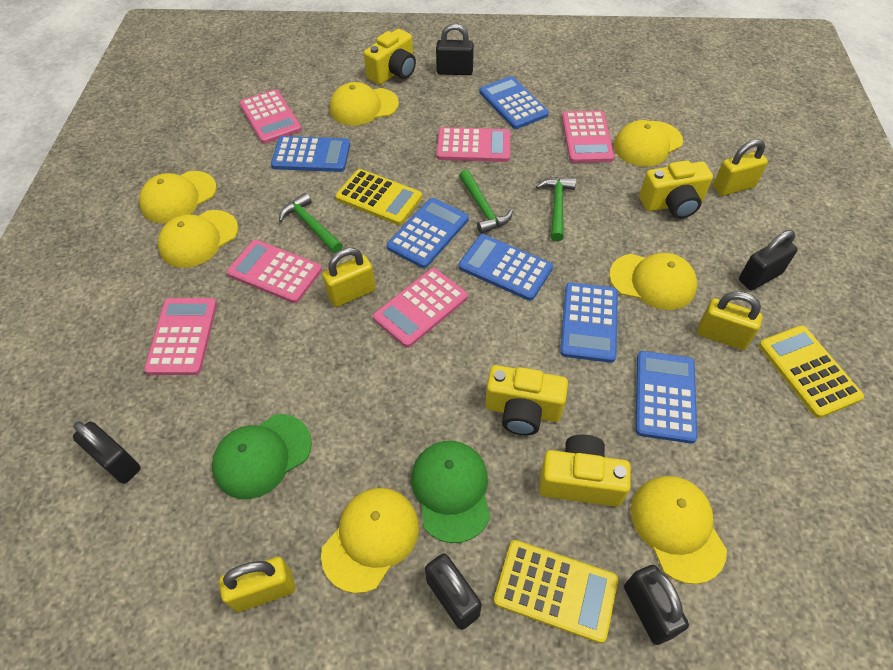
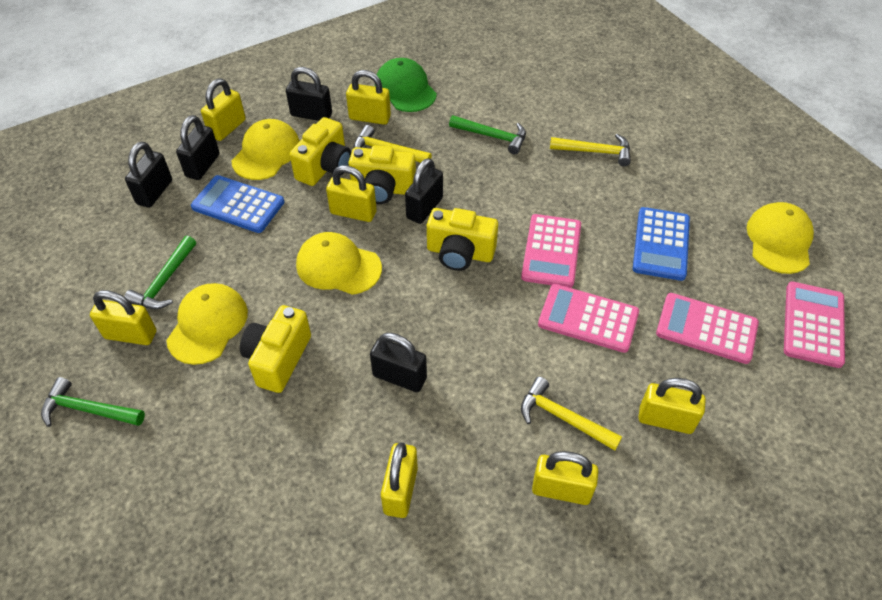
blue calculator: [271,136,350,172] [387,198,469,268] [459,234,553,301] [479,76,549,129] [560,282,618,363] [636,351,697,444] = 6 -> [191,175,284,233] [633,207,690,281] = 2
green cap: [212,414,312,499] [411,441,490,543] = 2 -> [375,58,437,112] = 1
pink calculator: [144,298,217,375] [227,240,322,303] [239,89,302,144] [373,268,468,348] [436,127,510,162] [562,111,614,163] = 6 -> [521,214,581,288] [538,284,639,353] [656,293,759,364] [784,281,845,368] = 4
yellow calculator: [335,169,422,225] [494,540,618,643] [759,325,864,418] = 3 -> none = 0
yellow cap: [139,171,217,223] [158,210,238,268] [321,488,419,593] [330,82,399,126] [609,253,697,310] [614,120,683,167] [631,476,727,584] = 7 -> [166,283,248,365] [232,119,300,180] [296,232,382,295] [747,202,814,274] = 4
yellow hammer: none = 0 -> [354,125,432,163] [521,377,622,451] [550,134,631,166] = 3
yellow padlock: [219,557,295,612] [322,248,376,307] [697,291,763,350] [713,139,768,196] = 4 -> [90,290,156,345] [201,79,246,141] [326,165,377,222] [346,70,391,125] [381,442,418,518] [532,451,599,505] [638,378,706,434] = 7

